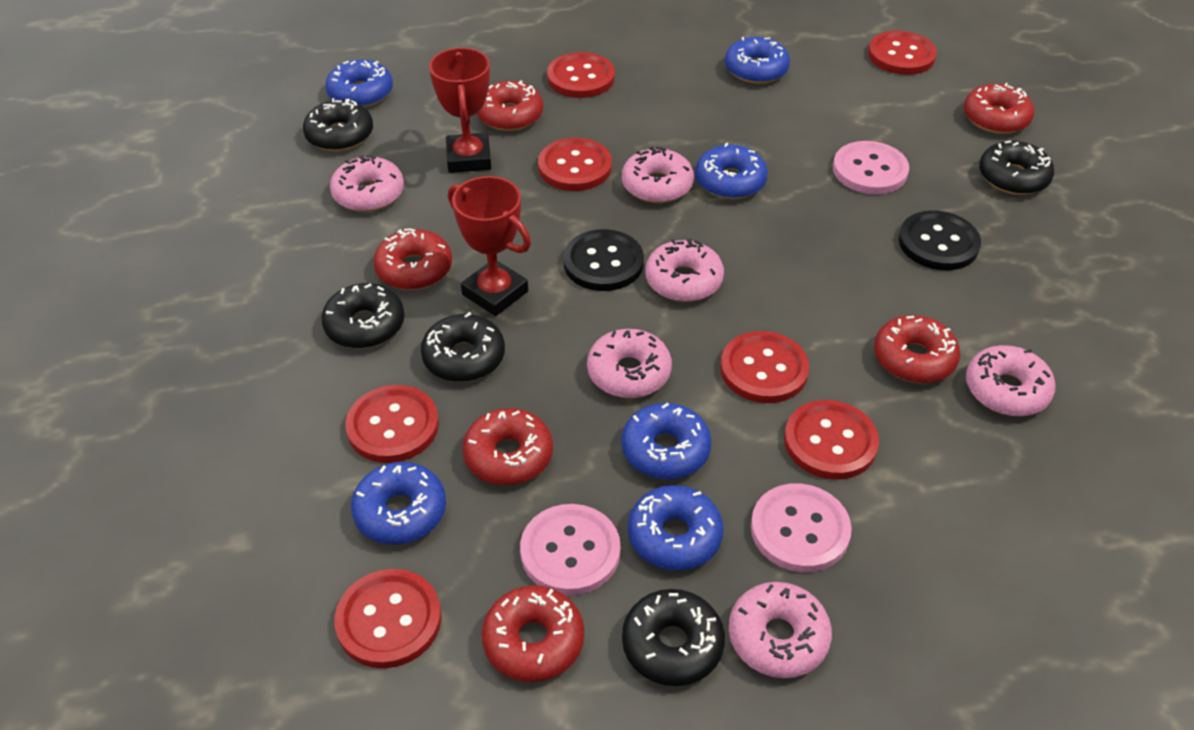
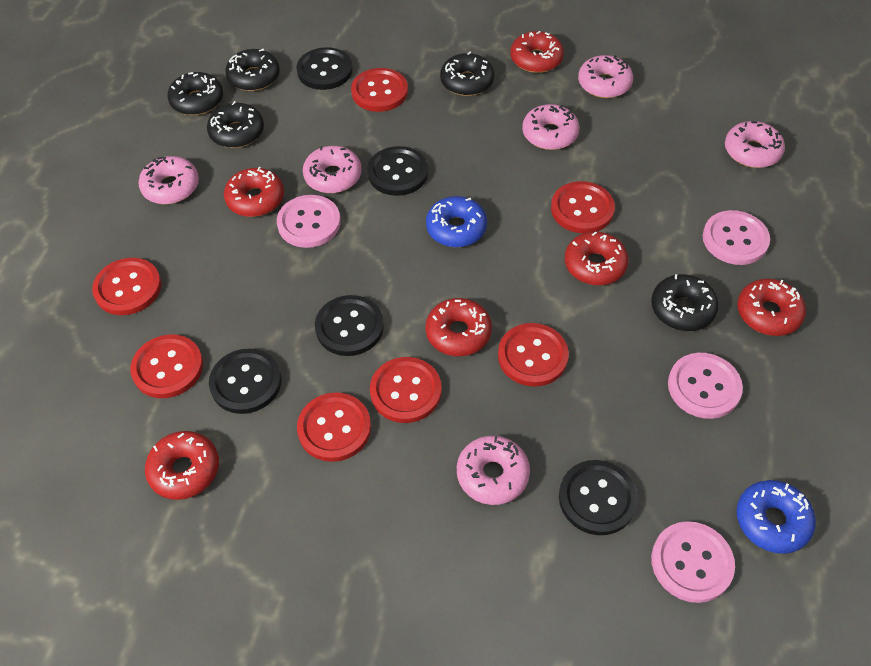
black button: [563,229,644,291] [898,210,981,270] = 2 -> [209,349,282,414] [297,47,353,90] [315,295,384,356] [367,146,428,196] [559,460,638,535] = 5
blue donut: [325,59,393,107] [351,462,446,545] [621,403,712,480] [628,485,723,571] [695,142,768,199] [725,37,790,84] = 6 -> [426,196,487,247] [737,480,816,554] = 2
pink button: [520,504,621,595] [751,483,852,572] [833,141,909,194] = 3 -> [277,195,341,248] [651,521,735,603] [668,353,743,419] [703,210,770,265] = 4
red trophy: [429,48,491,173] [448,176,531,316] = 2 -> none = 0

